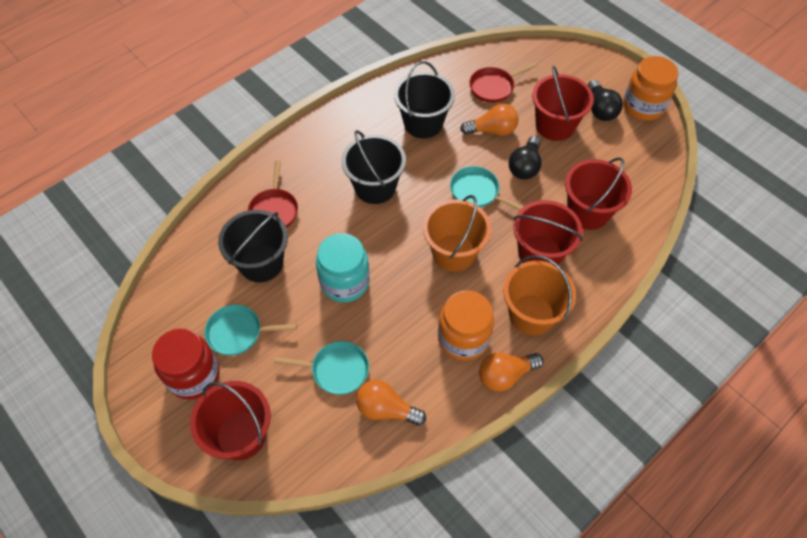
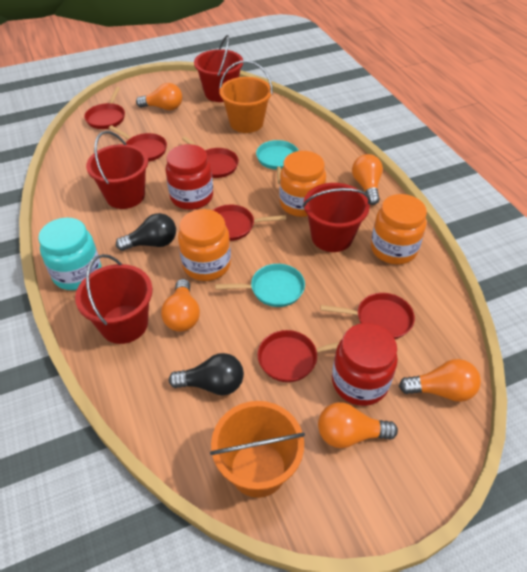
black bucket: [218,210,288,282] [342,130,406,204] [394,61,455,138] = 3 -> none = 0
orange jar: [438,290,494,361] [623,56,679,121] = 2 -> [178,209,231,281] [279,151,326,217] [371,194,427,264] = 3
orange light bulb: [356,380,426,426] [460,104,519,136] [479,353,543,392] = 3 -> [136,83,182,110] [161,279,200,332] [318,402,398,448] [352,154,383,205] [399,359,481,402] = 5
red jar: [152,329,220,400] = 1 -> [165,144,213,210] [332,323,398,406] = 2
red pan: [248,161,298,228] [469,62,538,103] = 2 -> [84,87,125,129] [109,125,167,162] [182,136,239,178] [213,205,286,241] [257,330,339,382] [321,293,415,339] = 6
turquoise pan: [204,304,297,356] [274,341,369,395] [450,166,523,210] = 3 -> [215,264,305,307] [256,140,299,184] = 2

